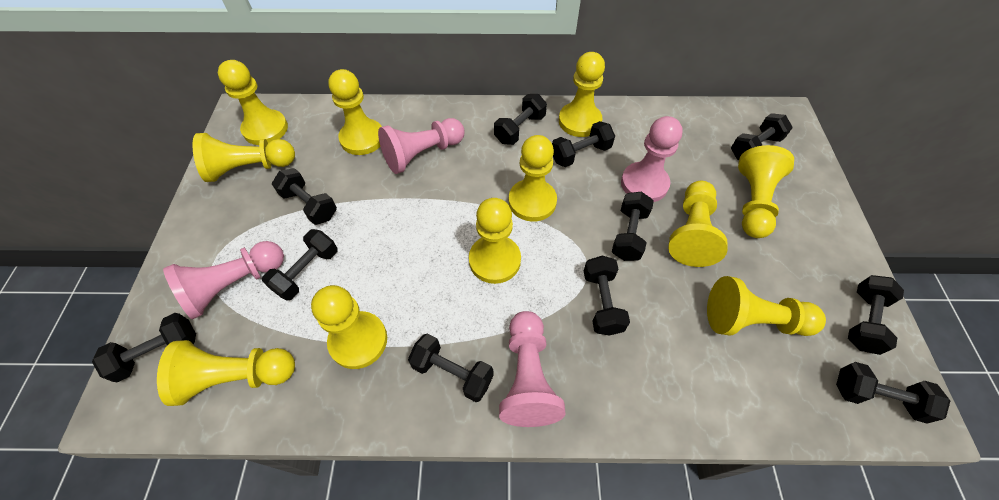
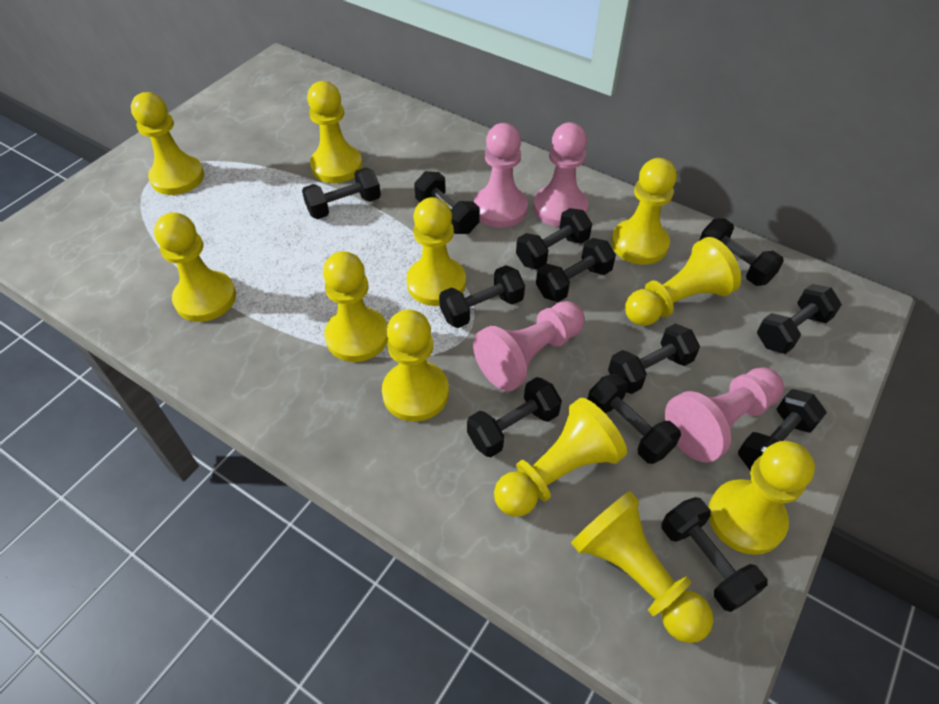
black dumbbell: [92,313,196,382] [262,229,337,300] [272,168,337,225] [408,333,494,402] [494,94,547,145] [552,121,615,167] [584,256,630,336] [612,192,654,261] [731,113,793,160] [836,362,950,424] [848,275,904,355] = 11 -> [302,167,381,219] [414,171,480,234] [439,265,525,328] [467,377,562,457] [516,208,592,270] [536,238,616,302] [587,374,681,464] [608,324,700,394] [662,497,767,612] [699,218,784,286] [738,389,827,471] [757,284,842,354] = 12

